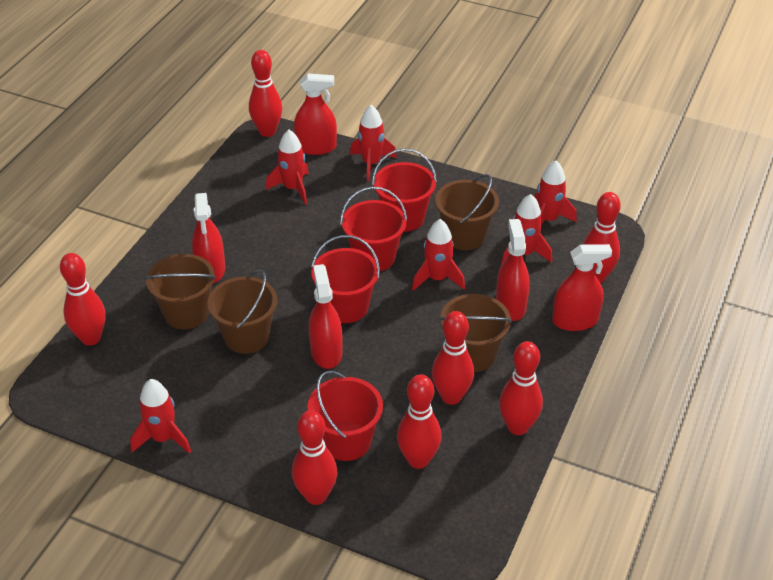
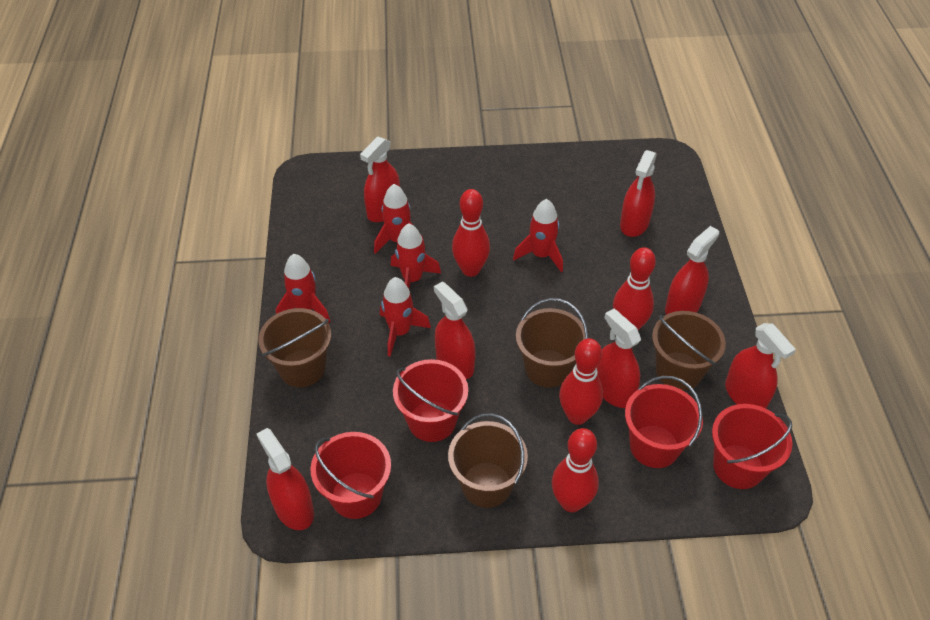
red bowling pin: [60,253,106,346] [249,50,282,137] [292,410,338,505] [397,374,442,469] [432,311,474,405] [499,341,543,435] [583,192,621,283] = 7 -> [452,189,490,277] [552,428,599,512] [559,338,603,425] [613,247,656,330] = 4
red rocket: [130,379,191,454] [266,130,309,205] [350,105,397,181] [412,219,465,291] [501,194,552,265] [534,161,577,225] = 6 -> [276,254,330,323] [374,184,425,254] [380,277,431,356] [391,223,441,289] [513,199,563,272] = 5
red spray bottle: [192,193,225,283] [294,73,337,155] [309,264,343,369] [496,219,530,321] [552,244,612,331] = 5 -> [257,428,314,530] [360,137,400,222] [434,281,476,379] [597,309,641,408] [620,150,657,237] [665,226,719,315] [725,323,796,408] = 7

